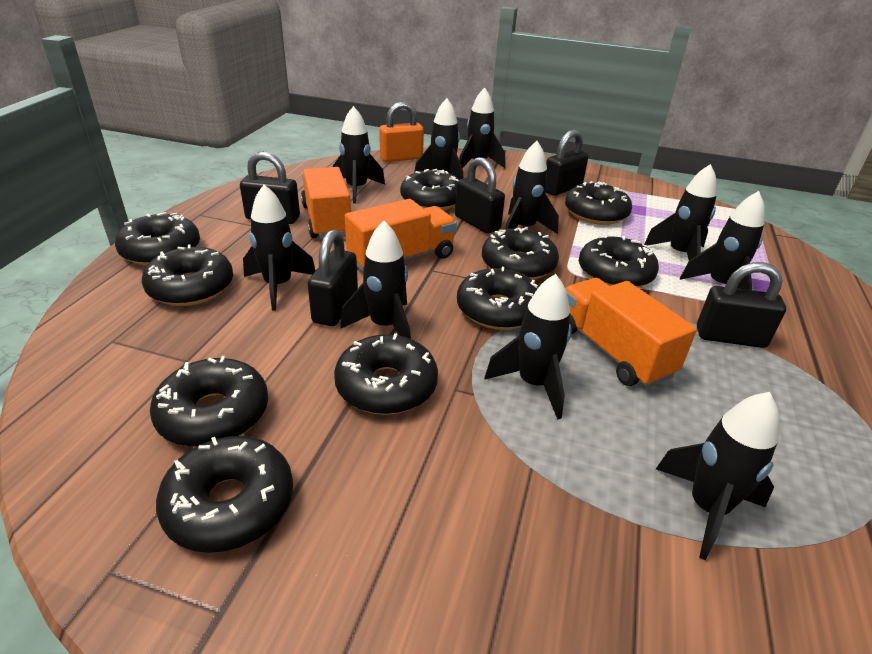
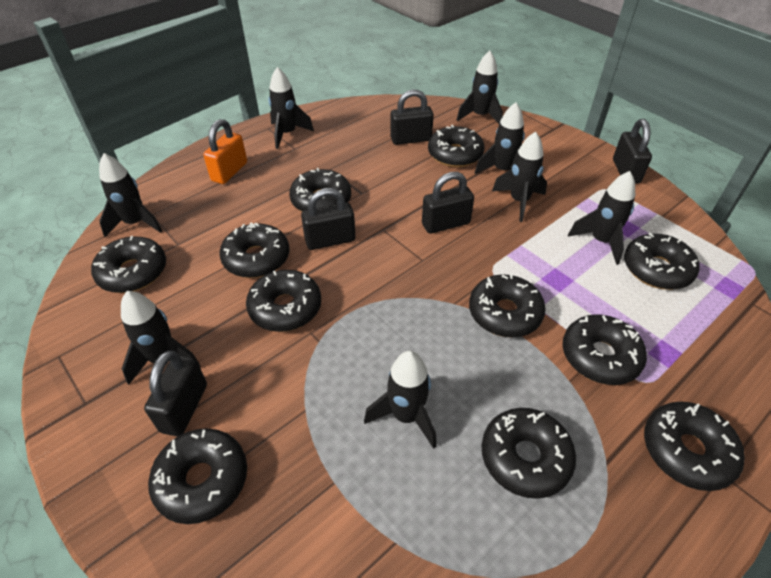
black donut: [115,212,200,266] [142,244,233,306] [150,356,268,447] [156,436,293,553] [334,333,438,415] [400,169,459,210] [457,267,538,330] [482,227,559,280] [565,181,632,225] [579,235,659,288] = 10 -> [91,236,166,293] [148,428,247,524] [219,222,289,278] [246,270,321,332] [289,168,351,211] [428,125,485,167] [469,274,546,337] [482,408,576,499] [562,314,647,385] [624,233,700,290] [644,402,745,491] = 11
black rocket: [243,184,316,311] [332,106,385,204] [340,221,411,339] [414,98,463,180] [459,88,505,168] [484,274,572,420] [505,141,559,234] [644,164,717,260] [656,392,779,560] [680,191,765,290] = 10 -> [99,153,162,237] [121,291,201,385] [268,67,314,149] [364,351,437,449] [456,51,503,124] [475,102,525,174] [492,132,547,222] [568,171,635,265] = 8
orange truck: [301,167,351,239] [345,199,457,272] [565,278,697,388] = 3 -> none = 0

